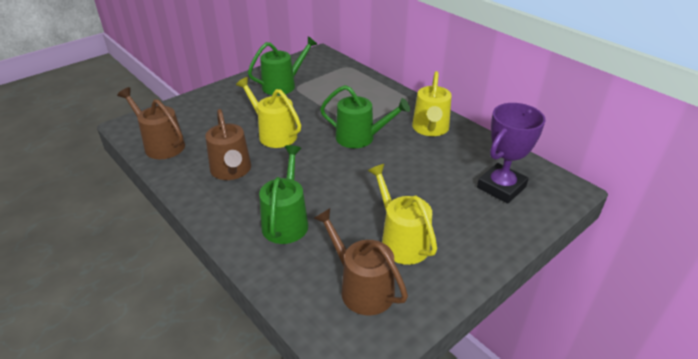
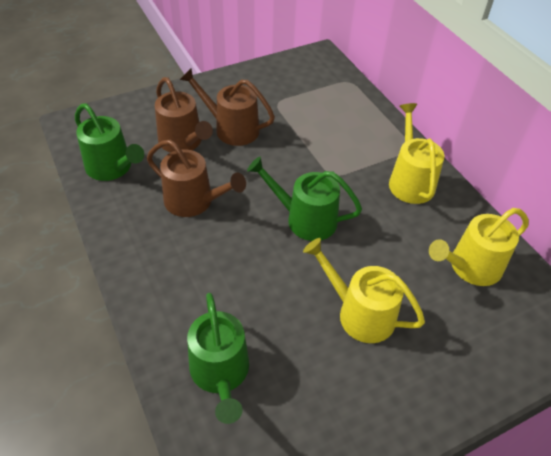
purple trophy: [477,103,546,204] = 1 -> none = 0

